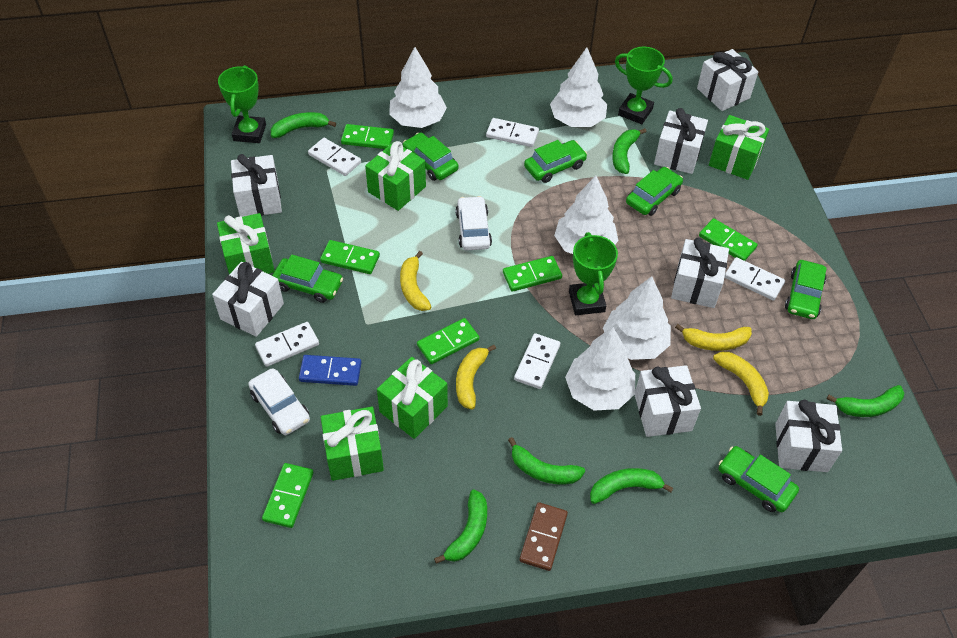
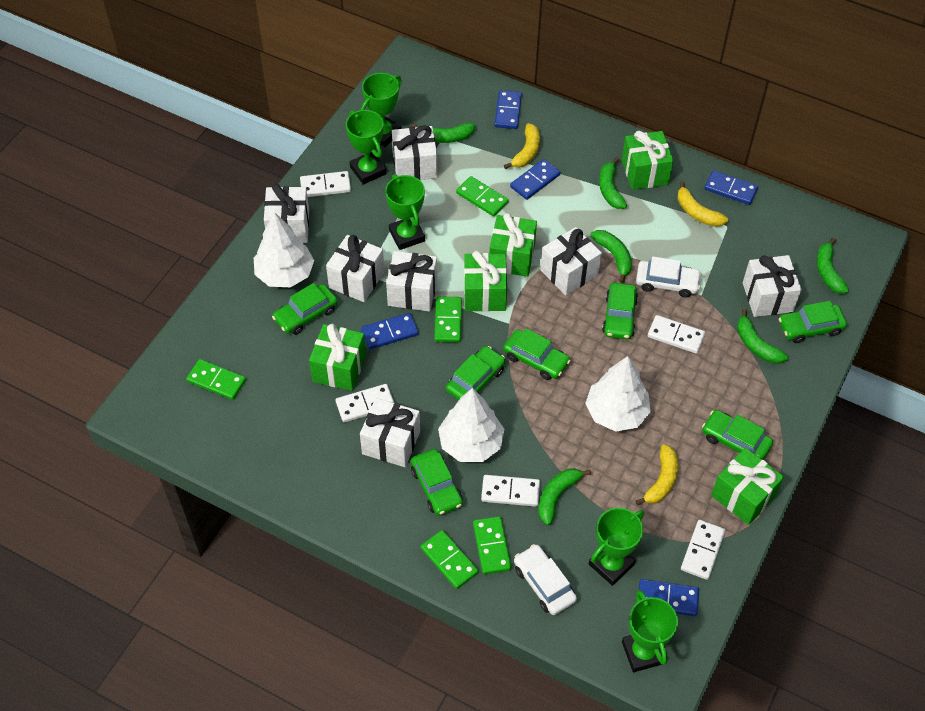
blue domino: [299,355,361,386] = 1 -> [361,313,419,349] [494,90,522,129] [510,159,560,200] [639,579,699,616] [704,170,758,205] = 5
brown domino: [519,502,568,571] = 1 -> none = 0
green car: [272,255,343,303] [403,133,459,181] [524,140,587,183] [626,167,683,216] [719,446,799,512] [785,260,827,319] = 6 -> [272,283,338,335] [411,449,463,516] [446,346,505,400] [503,328,571,380] [602,283,638,339] [702,410,773,460] [779,301,847,343] = 7
green domino: [262,463,314,528] [320,240,380,274] [341,124,394,149] [417,318,479,364] [503,256,562,292] [699,218,758,261] = 6 -> [186,359,246,400] [421,530,479,589] [434,296,462,342] [456,176,509,216] [473,516,511,575] = 5
green trophy: [218,65,266,143] [569,232,618,315] [615,47,673,124] = 3 -> [346,110,386,185] [360,73,402,147] [385,174,425,250] [589,508,644,586] [622,590,678,672] = 5
white tree: [389,47,447,128] [550,47,607,127] [554,175,619,254] [565,327,635,411] [603,276,671,360] = 5 -> [254,212,314,287] [438,388,504,462] [585,356,651,432] = 3
yellow banana: [400,251,432,311] [456,345,496,410] [675,324,752,351] [713,352,769,416] = 4 -> [504,123,540,169] [635,444,678,505] [678,181,728,227] = 3

